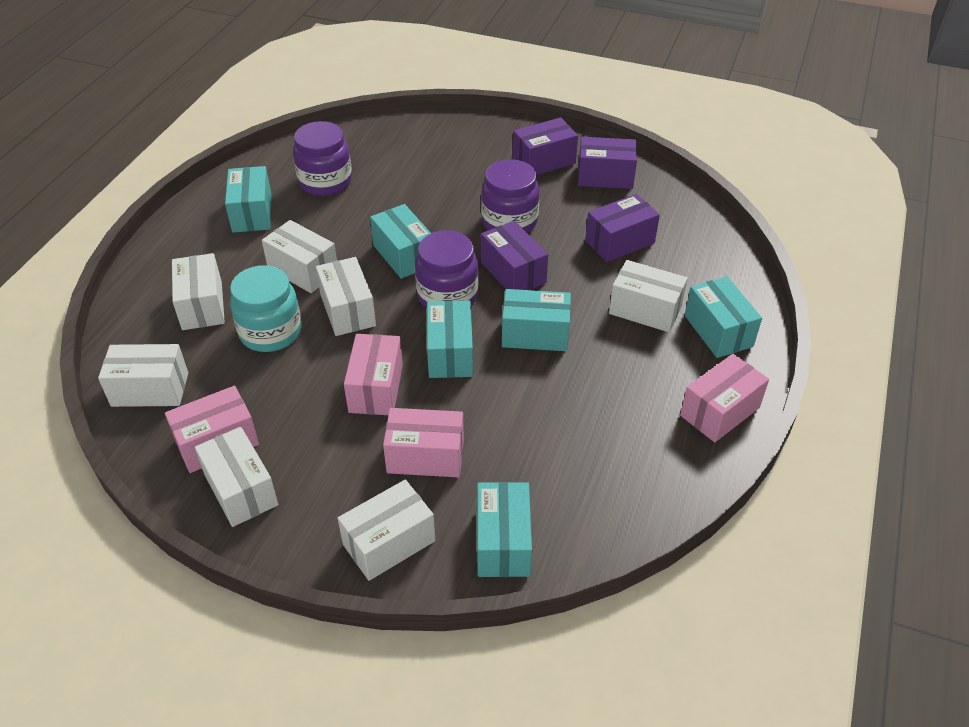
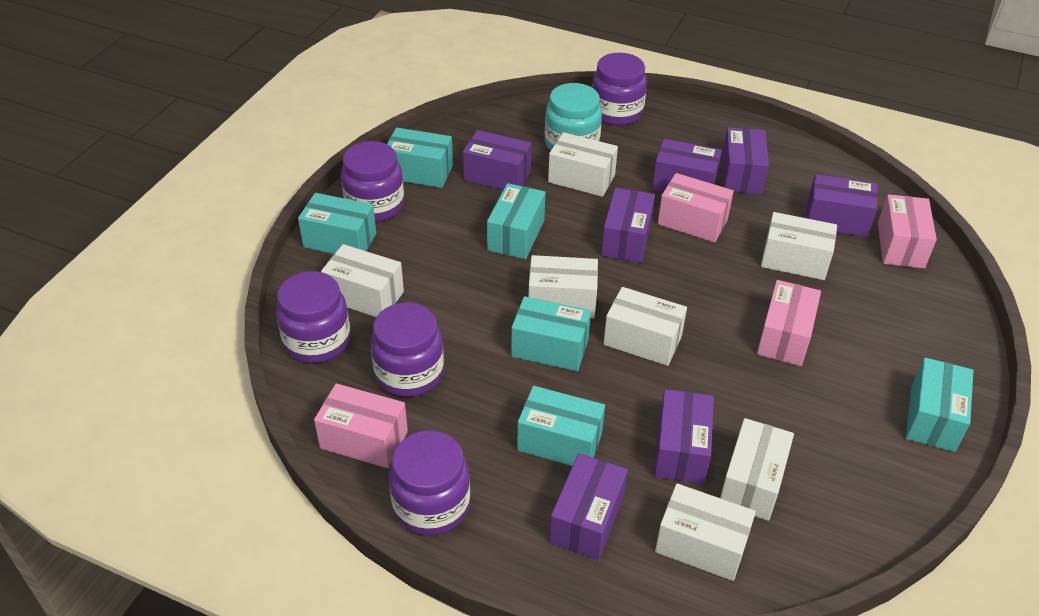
purple box: [481,221,548,290] [513,117,578,175] [578,137,637,189] [585,194,660,262] = 4 -> [463,130,532,190] [549,453,628,560] [601,188,655,263] [652,139,722,192] [654,389,714,484] [722,127,769,194] [806,174,878,237] = 7
purple jar: [293,121,352,196] [415,230,478,308] [481,159,539,233] = 3 -> [276,271,350,363] [341,141,404,222] [371,302,444,397] [389,430,470,535] [592,53,647,126] = 5

